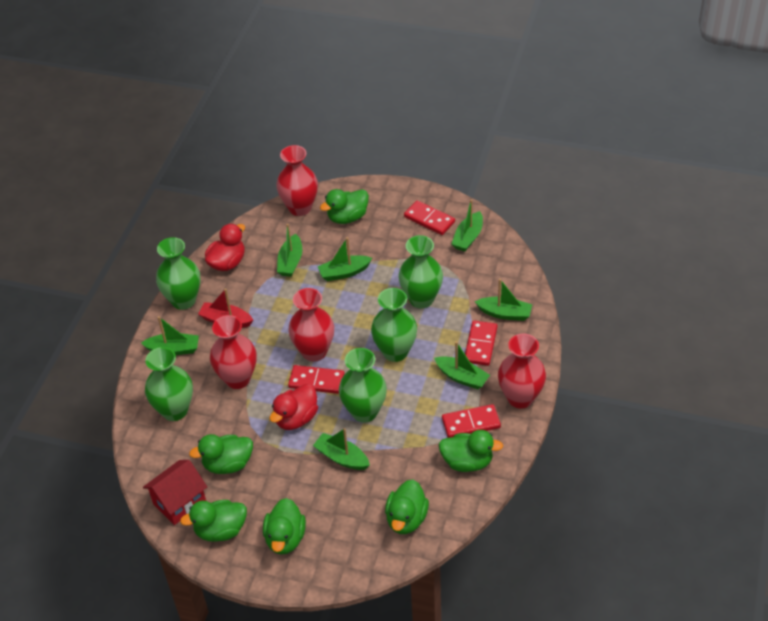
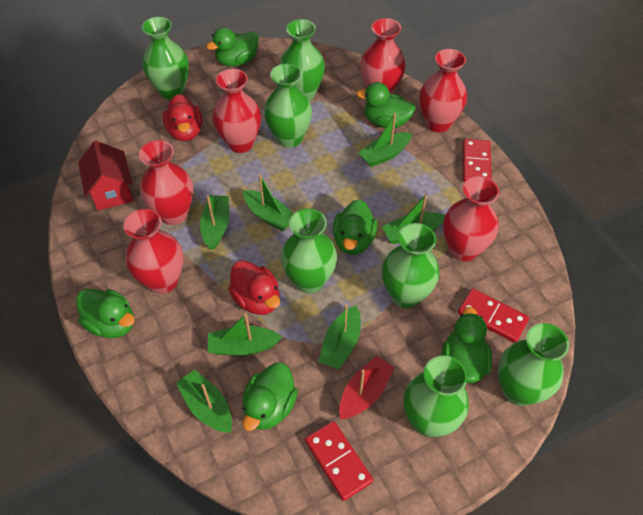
green vase: [145,347,193,421] [156,237,201,310] [339,348,387,422] [371,288,417,362] [398,235,443,308] = 5 -> [142,17,189,100] [264,64,312,148] [280,19,325,101] [281,208,337,293] [382,223,439,308] [404,355,469,437] [498,323,569,406] = 7
red domino: [288,365,345,394] [404,201,455,235] [442,404,501,438] [465,321,497,366] = 4 -> [305,421,373,501] [458,288,529,343] [463,139,492,182] = 3
red vase: [210,315,257,389] [276,145,318,216] [288,288,334,362] [498,333,546,409] = 4 -> [123,209,183,294] [139,140,193,225] [213,69,261,153] [360,18,406,94] [420,49,467,133] [443,176,500,262] = 6

